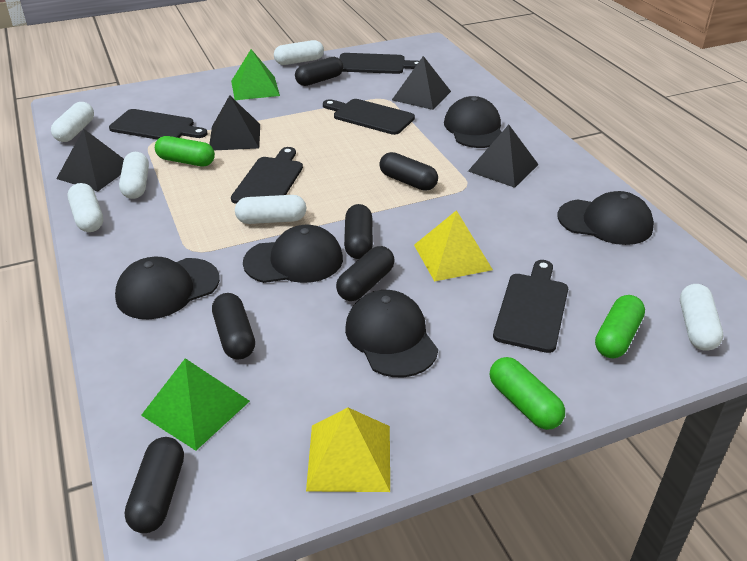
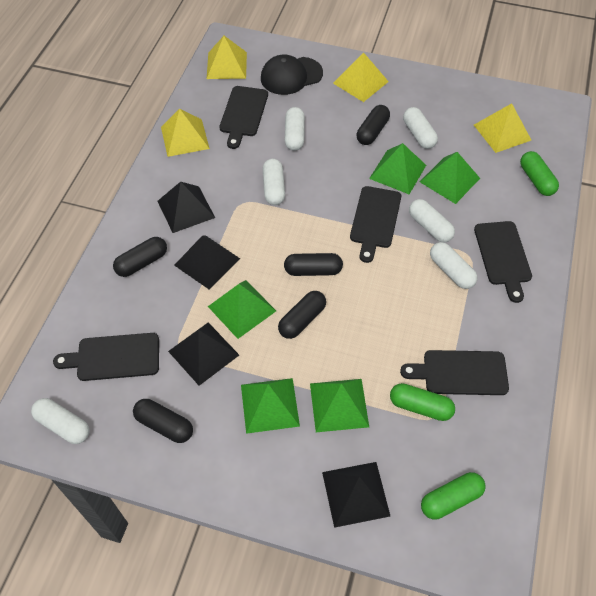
black cap: [115,257,220,319] [243,225,343,283] [345,290,438,377] [444,96,502,148] [557,191,654,245] = 5 -> [261,55,323,95] = 1
black capsule: [125,437,184,533] [212,293,255,359] [295,57,343,86] [336,246,395,301] [344,204,373,259] [379,152,438,191] = 6 -> [113,237,167,277] [133,399,193,443] [278,291,326,339] [284,253,343,276] [357,105,390,145] = 5
green pyramid: [141,358,250,451] [231,49,280,100] = 2 -> [208,280,276,339] [241,378,300,434] [310,379,369,432] [369,143,426,194] [420,152,480,204] = 5
yellow pyramid: [306,408,390,492] [414,210,493,282] = 2 -> [161,109,210,157] [207,36,247,79] [333,53,389,102] [474,103,531,153] = 4

